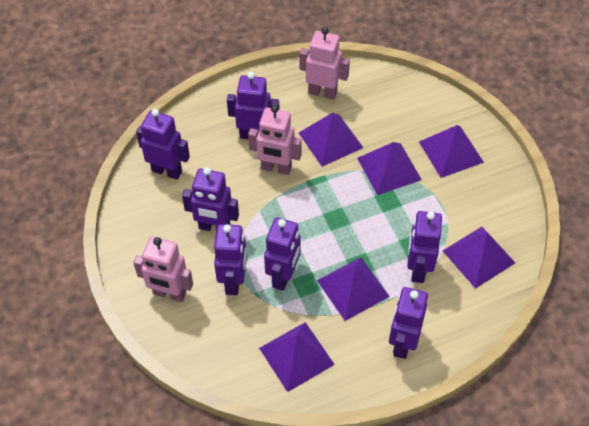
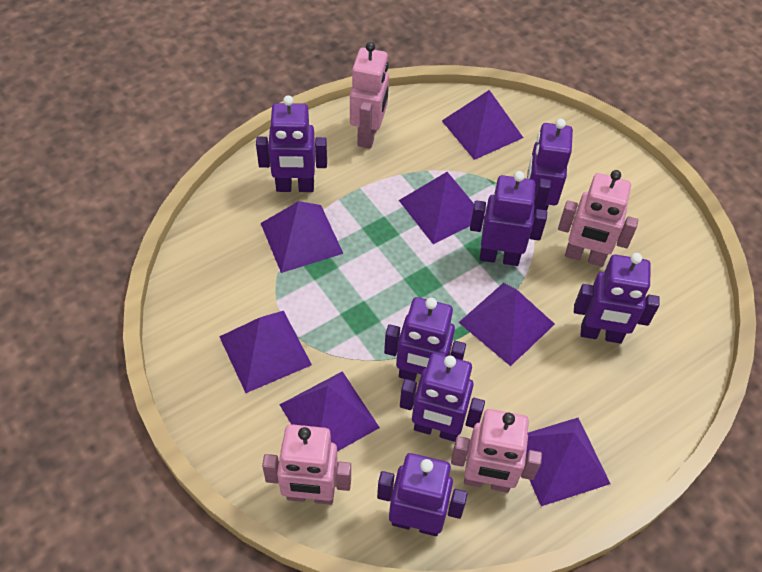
pink robot: [133,236,193,302] [248,105,302,175] [300,27,350,100] = 3 -> [262,424,351,505] [350,42,389,149] [451,409,542,493] [558,170,638,267] = 4
purple pyramid: [259,322,335,392] [299,113,363,166] [317,257,390,321] [357,142,422,195] [419,125,484,178] [443,227,515,289] = 6 -> [219,311,312,393] [261,201,344,273] [279,371,380,452] [399,172,485,244] [442,90,523,160] [458,283,555,366] [526,418,610,506] = 7

